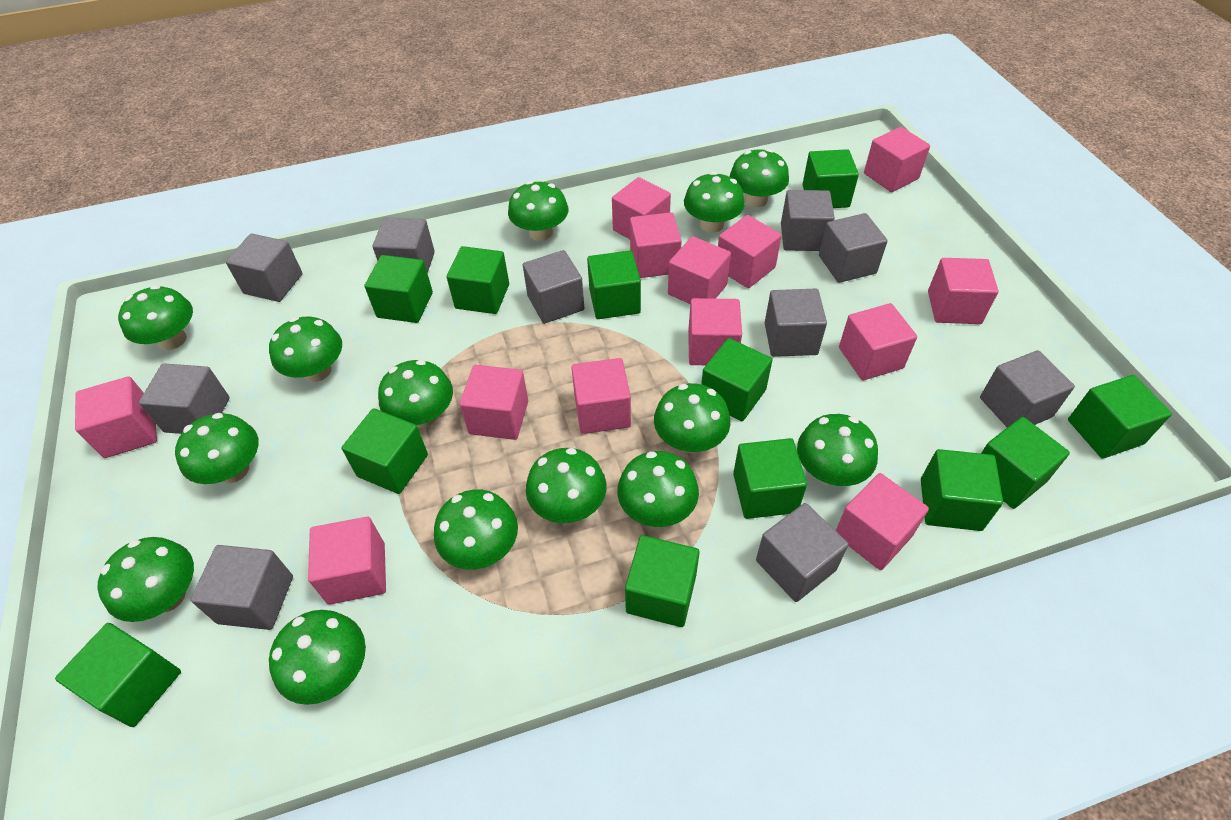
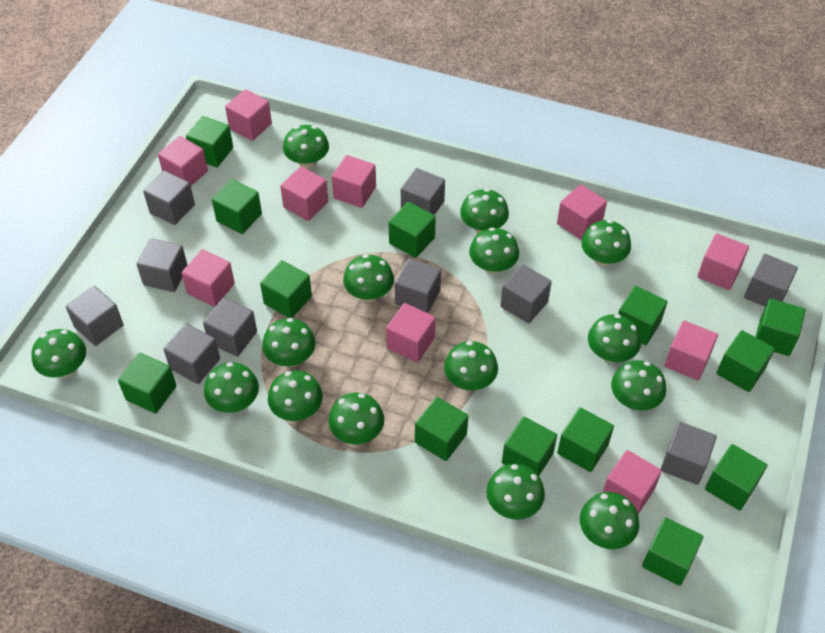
green cube: [55,623,181,727] [342,408,428,494] [364,255,433,323] [447,246,509,314] [587,250,641,319] [625,535,700,627] [701,338,773,421] [733,438,807,519] [802,149,859,208] [921,449,1003,531] [981,417,1070,509] [1068,375,1172,459] = 12 -> [118,353,177,414] [186,116,233,167] [212,179,262,234] [260,260,312,318] [389,202,436,258] [415,397,468,461] [502,416,557,476] [557,407,614,472] [618,286,667,345] [642,517,703,586] [705,444,767,510] [717,330,775,392] [755,298,806,356] = 13
green mushroom: [97,537,194,622] [118,285,193,350] [175,413,259,484] [269,317,342,382] [269,610,366,705] [378,360,453,428] [434,490,518,570] [508,181,568,241] [526,448,606,523] [617,451,699,527] [654,383,730,453] [684,172,745,233] [730,149,789,207] [797,414,878,486] = 14 -> [31,329,86,378] [204,362,259,413] [262,318,316,367] [268,370,323,421] [283,125,329,169] [329,393,384,444] [343,254,394,302] [444,341,498,390] [460,188,509,233] [469,227,519,275] [486,464,545,520] [580,492,639,549] [581,220,631,267] [588,314,641,363] [611,360,666,411] = 15
pink cube: [75,376,157,458] [308,517,386,605] [460,365,528,440] [571,358,631,434] [612,177,671,239] [630,212,682,278] [668,236,731,304] [688,298,742,365] [718,215,782,288] [836,473,929,570] [839,303,917,380] [864,127,930,192] [928,258,999,324] = 13 -> [158,136,208,186] [182,249,235,307] [225,89,272,141] [280,166,328,221] [332,155,376,208] [386,303,436,363] [557,185,607,240] [603,450,662,514] [664,321,718,380] [697,233,749,290] = 10

